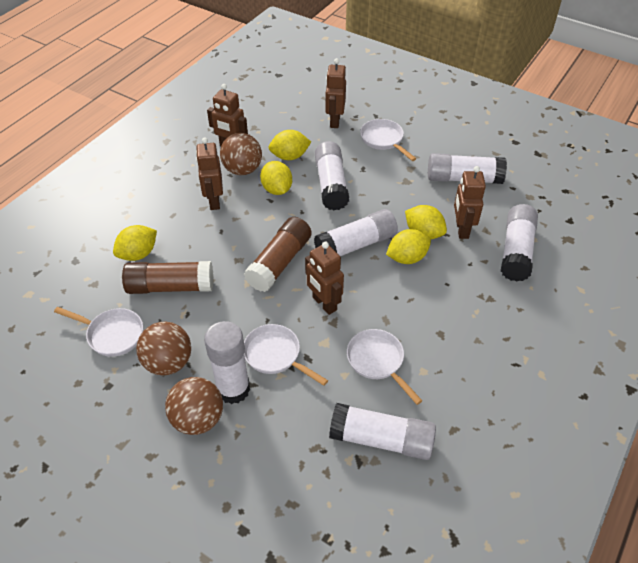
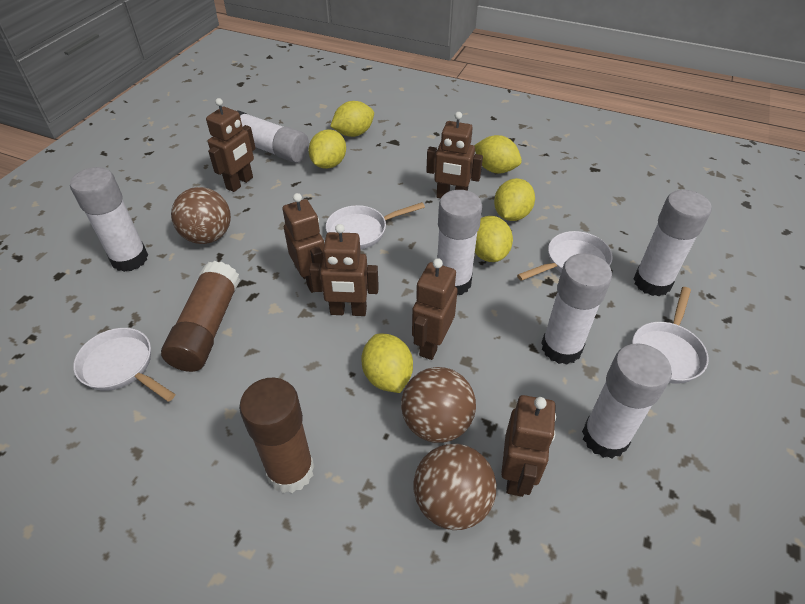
brown robot: [196,138,223,210] [207,84,248,147] [305,242,344,315] [325,58,346,128] [454,166,486,239] = 5 -> [206,98,256,192] [282,193,324,293] [309,224,379,316] [412,258,458,360] [426,112,483,198] [501,395,556,497] = 6
yellow lemon: [113,225,157,261] [260,161,292,195] [269,130,311,160] [386,229,431,264] [405,205,447,239] = 5 -> [308,129,346,169] [330,101,374,137] [361,334,413,393] [474,135,522,173] [475,216,513,262] [494,178,535,221] = 6

